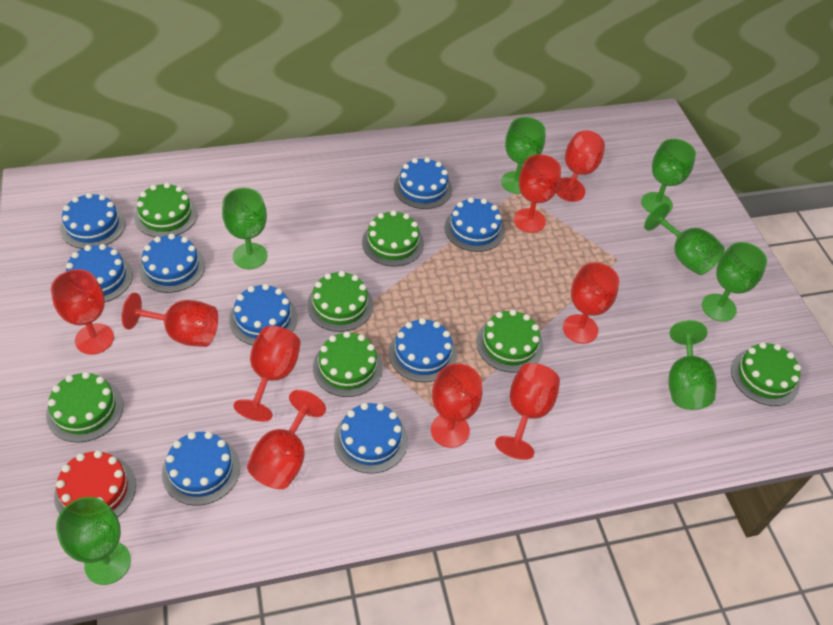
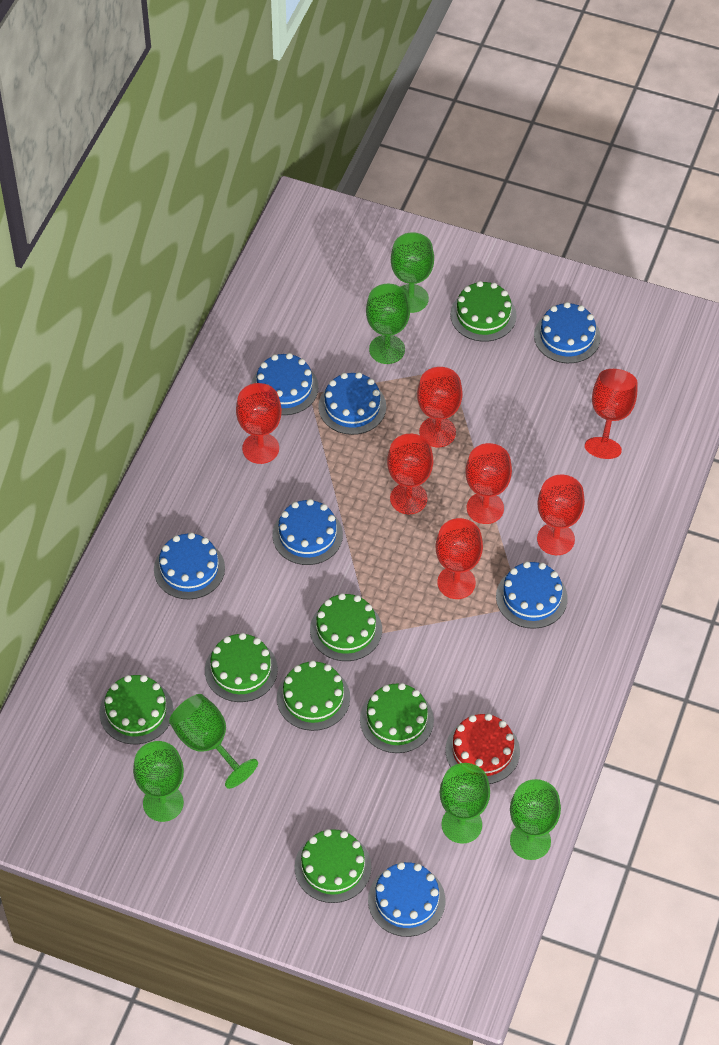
blue cake: [60,193,126,249] [66,244,133,302] [139,234,205,293] [162,431,240,506] [229,284,297,345] [334,403,408,474] [389,318,457,382] [394,157,452,209] [445,197,505,252] = 9 -> [154,532,225,599] [251,353,319,415] [272,499,343,565] [318,372,386,435] [368,862,445,937] [496,561,568,629] [534,302,601,363] = 7
green goblet: [56,497,131,585] [222,188,267,269] [501,117,546,194] [641,139,696,213] [644,203,725,275] [668,320,717,410] [702,242,767,322] = 7 -> [133,741,184,822] [169,694,258,789] [366,284,410,364] [391,232,434,313] [440,763,490,844] [510,779,561,860] = 6
red goblet: [51,269,114,355] [122,293,218,347] [234,326,301,422] [247,390,326,489] [431,363,482,448] [495,363,560,460] [514,154,561,233] [556,130,605,202] [563,262,619,344] = 9 -> [236,383,282,464] [387,434,433,514] [417,367,462,447] [436,518,483,599] [465,443,512,524] [537,475,585,555] [585,369,638,459] = 7

